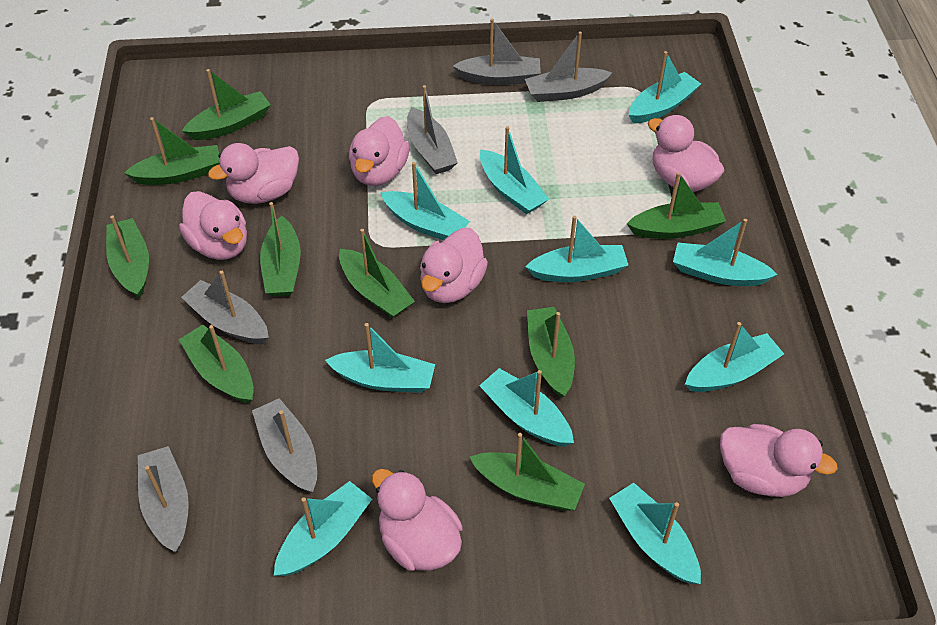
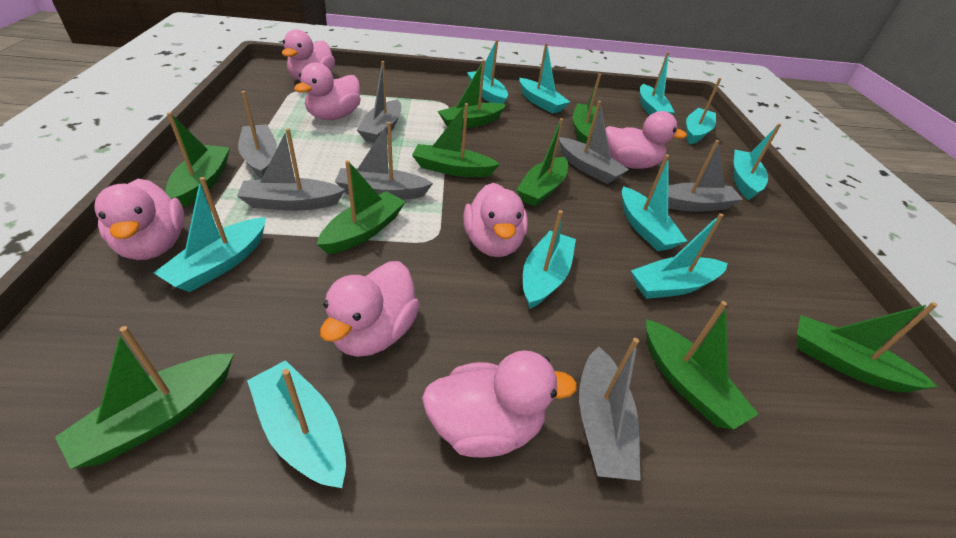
grey boat: [138,446,189,552] [181,271,269,344] [252,398,317,493] [407,85,458,174] [453,18,541,85] [525,31,612,102] = 6 -> [237,128,345,211] [238,91,277,179] [335,122,433,200] [357,61,401,143] [559,101,629,184] [579,338,641,481] [668,140,743,212] = 7

